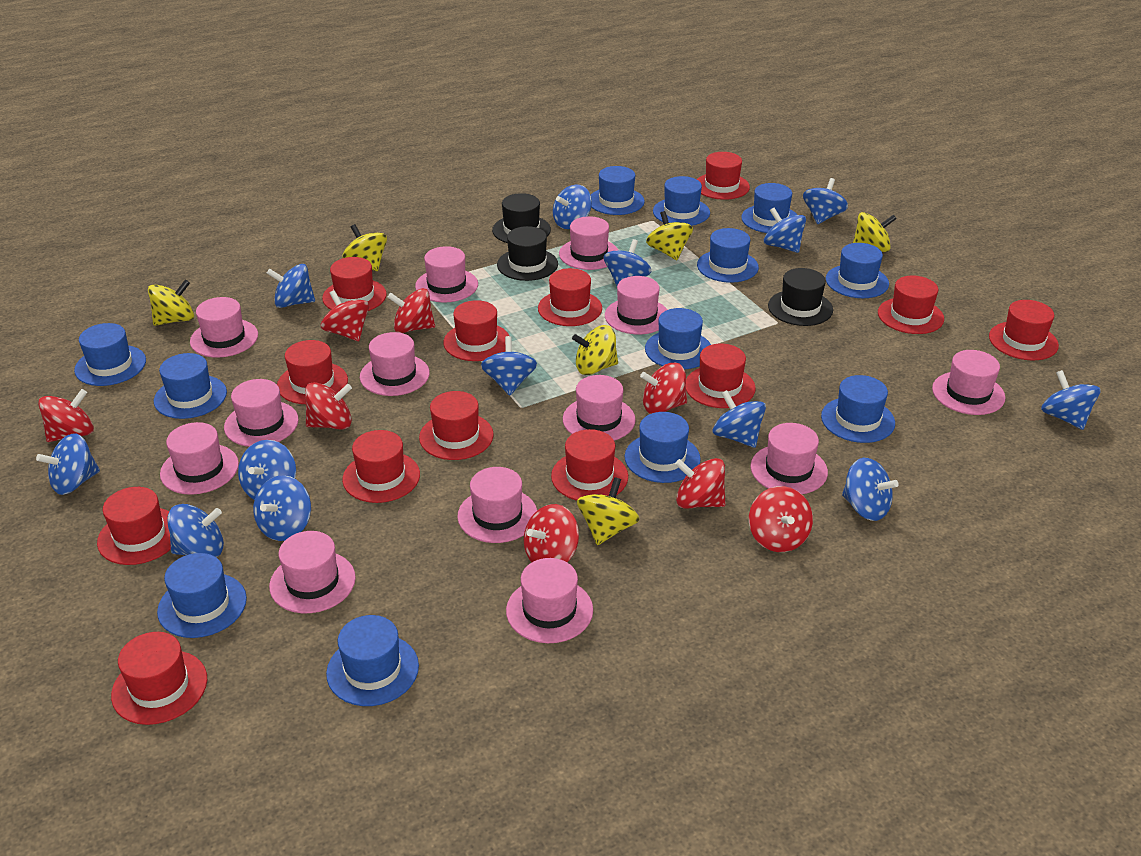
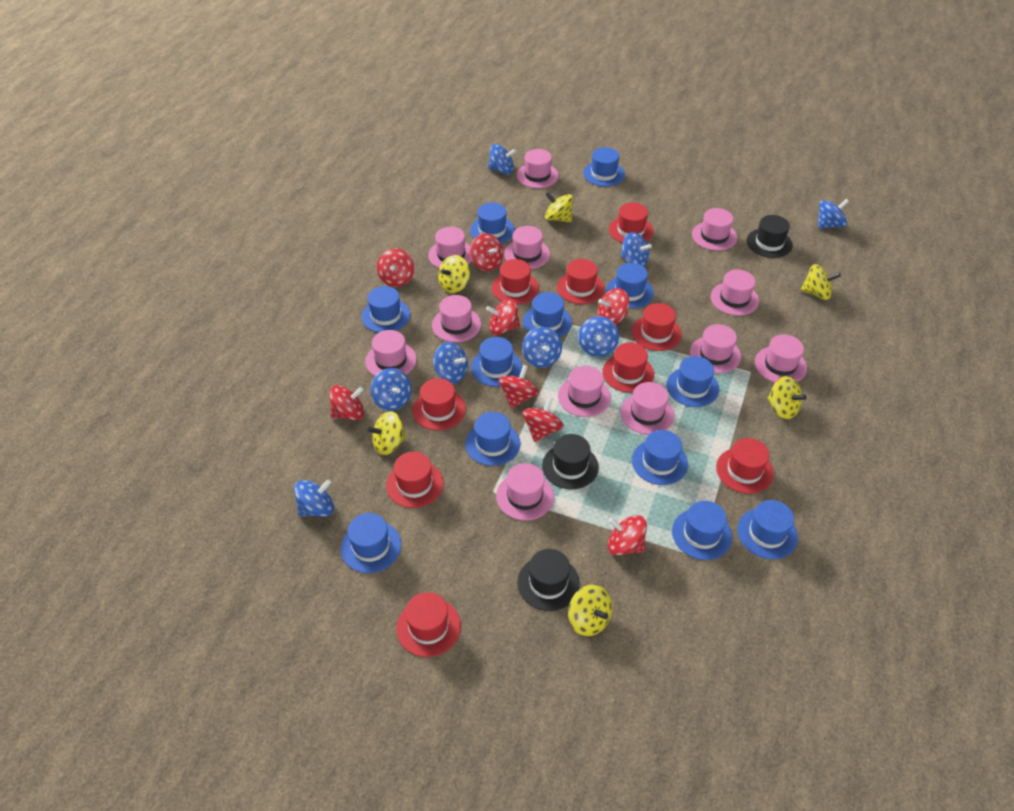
blue spinning top: [36,433,100,495] [167,504,224,557] [238,440,296,500] [253,475,311,541] [267,264,315,308] [481,336,537,395] [553,185,592,229] [604,239,651,286] [713,390,766,448] [764,208,806,253] [803,178,848,224] [842,458,899,521] [1041,370,1101,430] = 13 -> [294,479,334,517] [370,368,412,411] [433,342,468,384] [488,144,516,175] [522,327,562,368] [578,316,619,357] [620,232,652,267] [818,199,849,229] = 8
pink hat: [160,422,239,495] [190,297,258,358] [224,379,299,447] [269,531,356,613] [360,332,430,396] [415,246,478,303] [457,467,537,543] [506,558,593,643] [559,216,619,270] [563,375,636,441] [605,276,667,334] [751,423,828,494] [932,350,1005,415] = 13 -> [365,330,417,376] [428,227,472,268] [432,295,481,342] [496,463,554,521] [504,226,550,269] [517,149,559,188] [558,365,611,417] [620,382,674,435] [690,324,741,373] [692,208,737,251] [711,270,759,316] [755,334,807,383] = 12
red hat: [97,487,171,565] [111,632,207,725] [277,340,348,404] [322,257,387,311] [342,430,420,503] [419,391,494,460] [443,300,509,361] [538,268,602,326] [551,429,628,501] [686,344,756,408] [697,152,750,200] [878,276,944,334] [989,300,1059,360] = 13 -> [386,452,443,508] [396,592,461,657] [412,378,466,430] [491,259,539,304] [557,259,604,304] [602,342,654,393] [609,203,654,243] [632,303,682,351] [716,438,774,494] = 9

